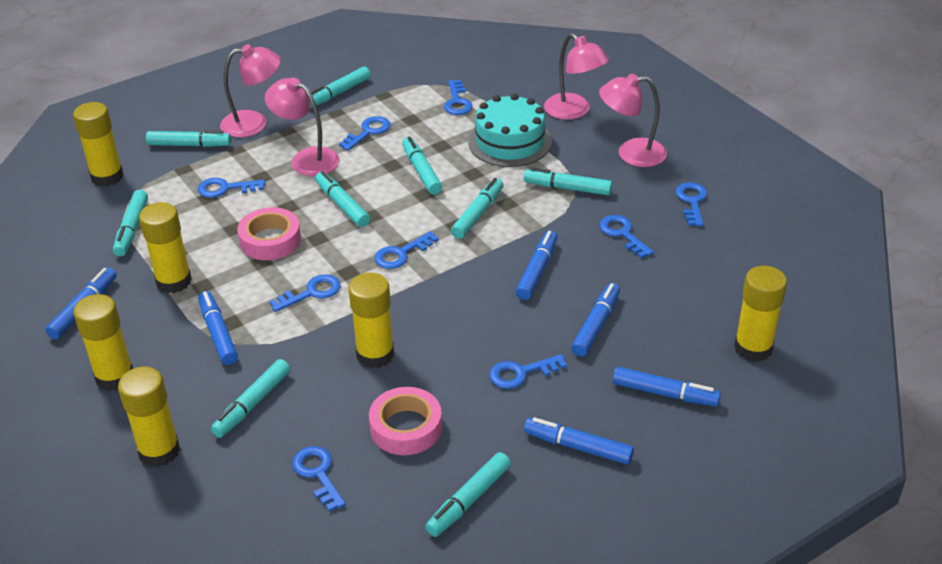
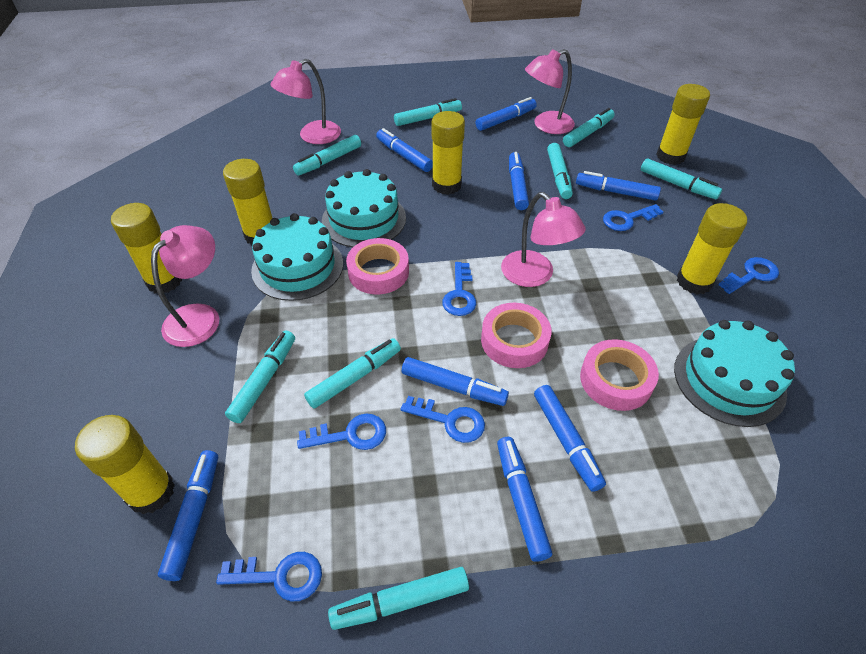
blue key: [197,178,265,198] [269,274,340,312] [292,446,346,512] [339,116,391,151] [374,231,439,269] [444,80,473,115] [489,354,567,389] [600,215,654,258] [675,182,707,226] = 9 -> [216,552,322,601] [297,413,386,450] [401,396,485,443] [442,262,476,316] [603,204,663,231] [718,257,779,294] = 6
blue marker: [45,268,117,339] [198,291,238,365] [516,231,558,300] [524,417,634,465] [571,283,620,357] [613,367,721,407] = 6 -> [158,450,218,581] [376,128,433,172] [402,357,509,406] [476,97,537,131] [497,437,552,562] [509,152,529,210] [534,385,606,492] [576,171,661,201] = 8
pink tape: [237,207,301,260] [369,387,442,455] = 2 -> [346,238,409,294] [481,303,552,368] [580,339,659,411] = 3
turquoise cake: [468,94,552,167] = 1 -> [251,213,343,301] [322,169,406,247] [674,320,795,427] = 3
turquoise marker: [113,190,148,257] [146,130,231,147] [211,359,291,438] [310,66,371,108] [315,171,370,227] [402,137,442,195] [425,452,511,537] [451,178,503,239] [524,167,612,195] = 9 -> [225,331,295,423] [293,135,361,176] [304,338,401,408] [328,567,469,630] [394,98,462,126] [547,143,573,199] [563,108,615,147] [641,158,722,199] = 8

